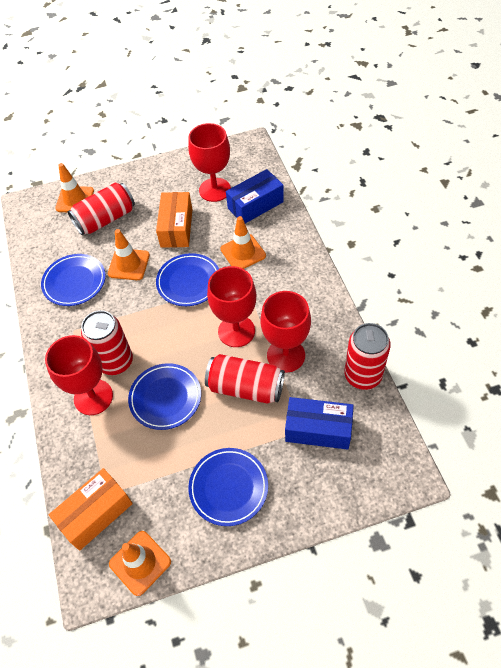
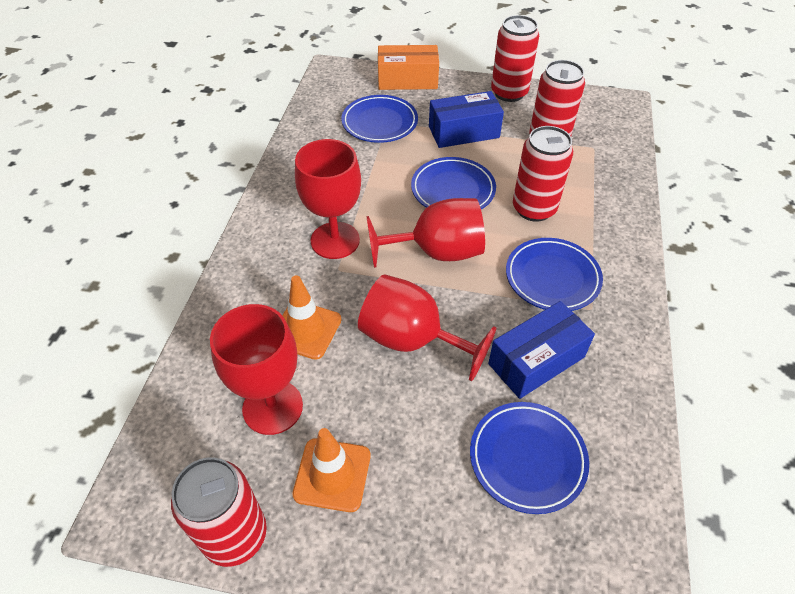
orange box: [49,468,133,551] [156,192,192,248] = 2 -> [378,45,439,90] = 1
orange traffic cone: [55,163,94,212] [108,229,150,280] [109,531,171,596] [221,216,266,269] = 4 -> [282,275,342,360] [292,428,371,512] = 2

